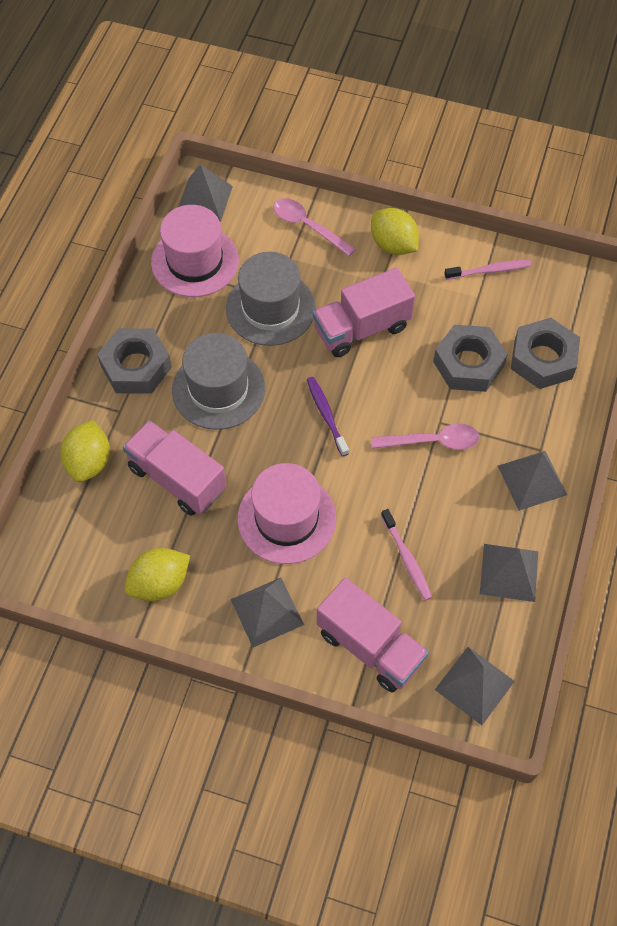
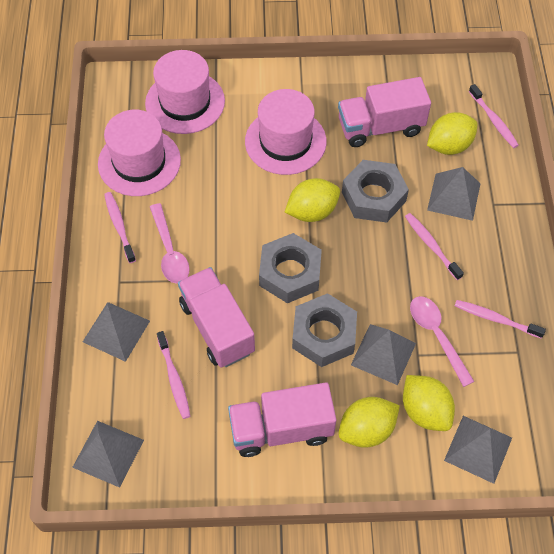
grey hat: [172,333,265,430] [226,252,316,346] = 2 -> none = 0
pink hat: [151,205,239,297] [237,463,336,564] = 2 -> [98,110,181,196] [145,50,225,134] [245,89,327,175] = 3
pink toothbrush: [381,509,432,601] [444,260,531,280] = 2 -> [104,192,136,263] [157,331,190,419] [405,213,464,280] [455,300,546,339] [469,84,519,148] = 5
purple toothbrush: [307,377,349,457] = 1 -> none = 0
yellow lemon: [60,420,110,482] [125,548,190,601] [371,208,419,255] = 3 -> [285,178,340,222] [339,397,400,448] [403,375,455,431] [427,112,478,155] = 4

